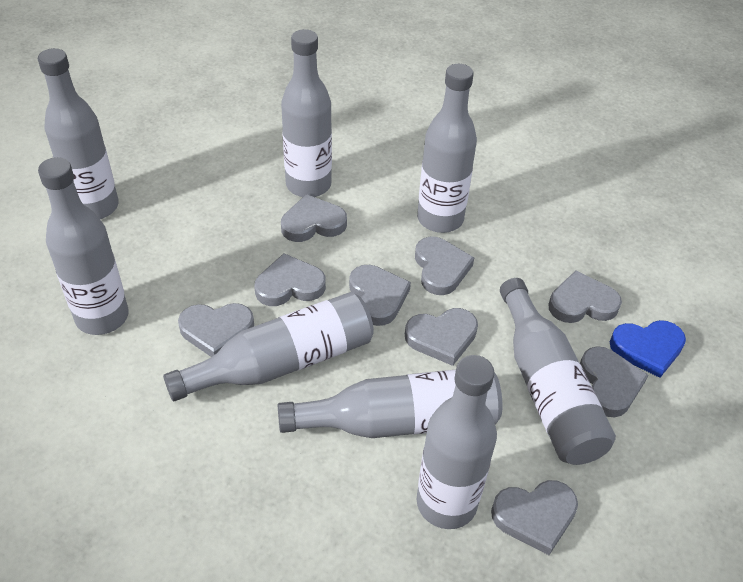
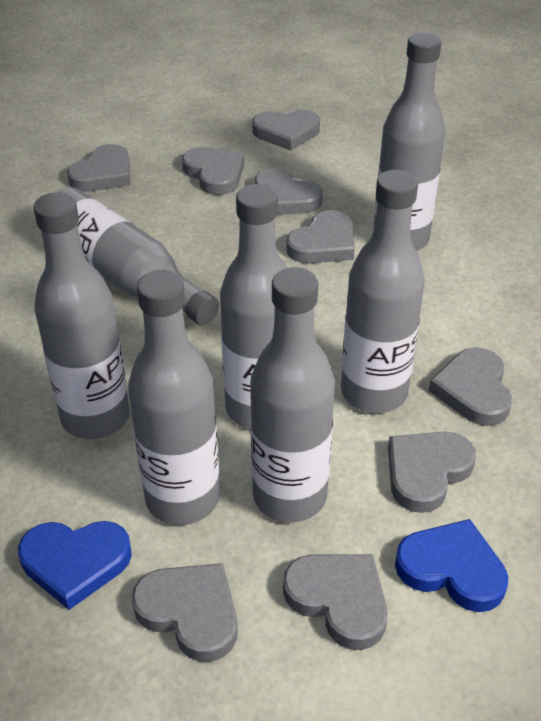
blue heart: [610,320,686,378] = 1 -> [18,521,132,610] [395,519,508,612] = 2
grey bottle: [38,48,119,219] [38,157,129,335] [163,292,374,402] [278,370,503,438] [281,29,332,197] [417,64,477,233] [417,355,497,529] [500,278,616,465] = 8 -> [33,192,130,439] [58,187,219,325] [128,270,220,525] [220,184,287,429] [250,267,335,522] [341,170,425,413] [373,33,445,251] = 7

